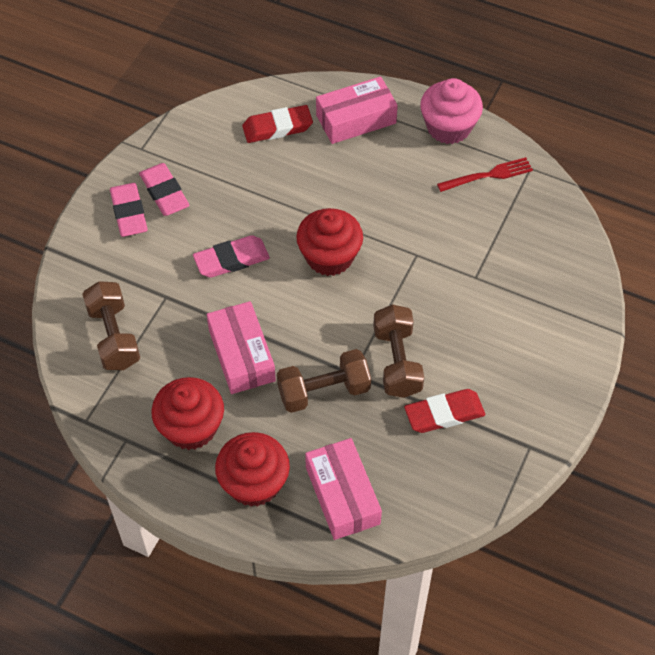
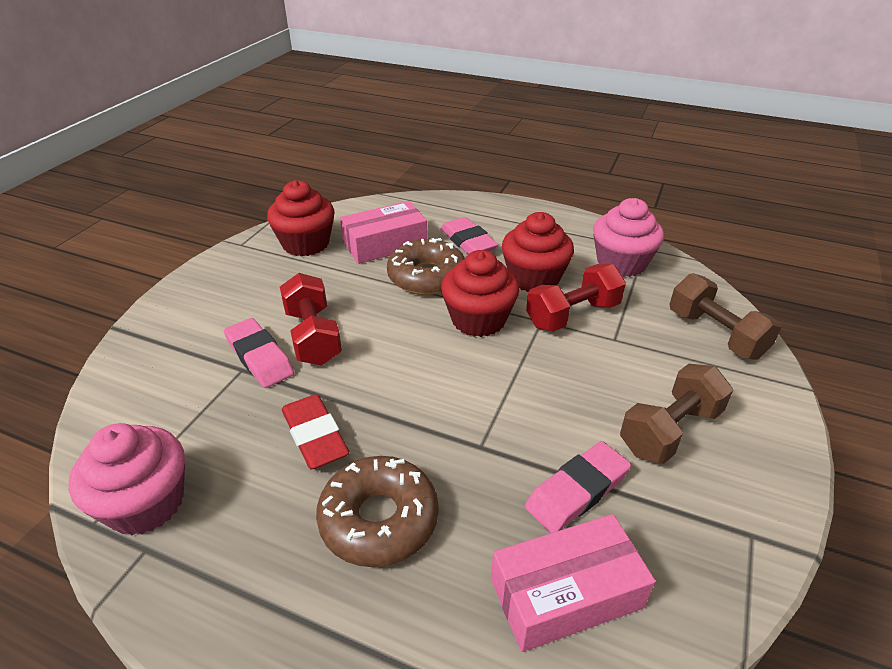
brown donut: none = 0 -> [316,456,439,567] [387,238,465,295] = 2
brown dumbbell: [82,281,140,370] [277,349,371,413] [373,304,424,398] = 3 -> [620,364,733,464] [669,273,781,359] = 2
pink box: [207,301,276,394] [305,438,382,540] [316,77,398,144] = 3 -> [340,201,428,264] [491,514,656,652] = 2
pink cupcake: [420,78,483,144] = 1 -> [69,423,185,535] [593,198,664,277] = 2
red dumbbell: none = 0 -> [280,273,342,365] [526,264,626,332] = 2
red eraser: [242,105,313,143] [404,389,485,433] = 2 -> [282,394,350,470] = 1
red fork: [437,157,533,192] = 1 -> none = 0

